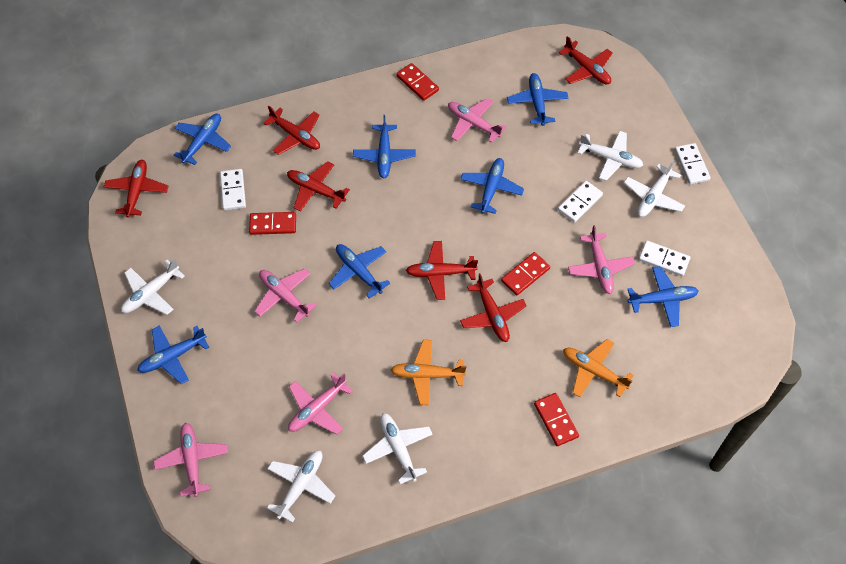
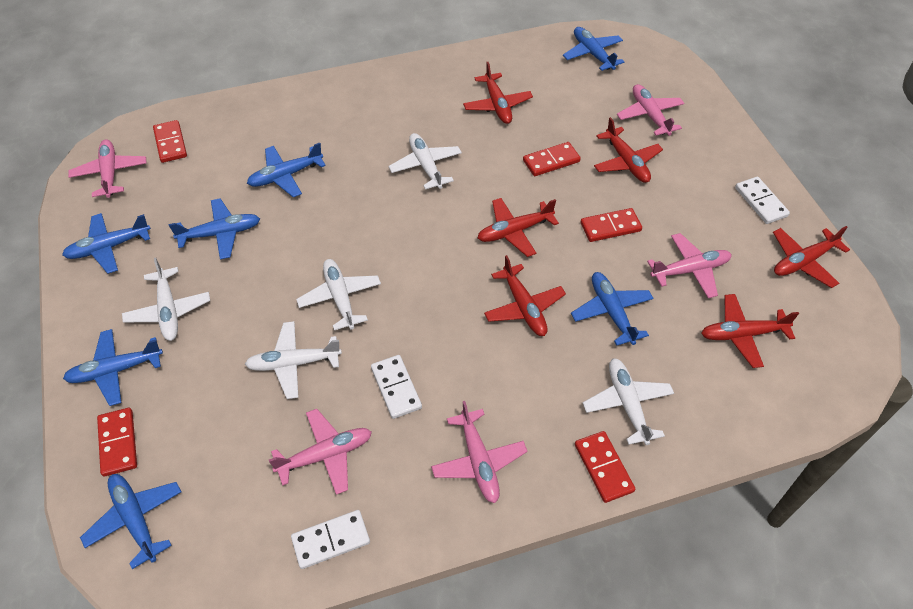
orange plane: [391,340,467,405] [563,339,634,397] = 2 -> none = 0
red domino: [249,212,296,235] [396,63,439,101] [501,252,550,295] [534,393,579,446] = 4 -> [97,408,137,476] [153,120,187,163] [523,142,581,176] [575,431,635,503] [581,208,642,242] = 5
white domino: [220,169,246,211] [558,181,603,223] [639,241,690,277] [674,143,711,185] = 4 -> [291,510,370,569] [371,355,422,419] [735,177,790,224] = 3

